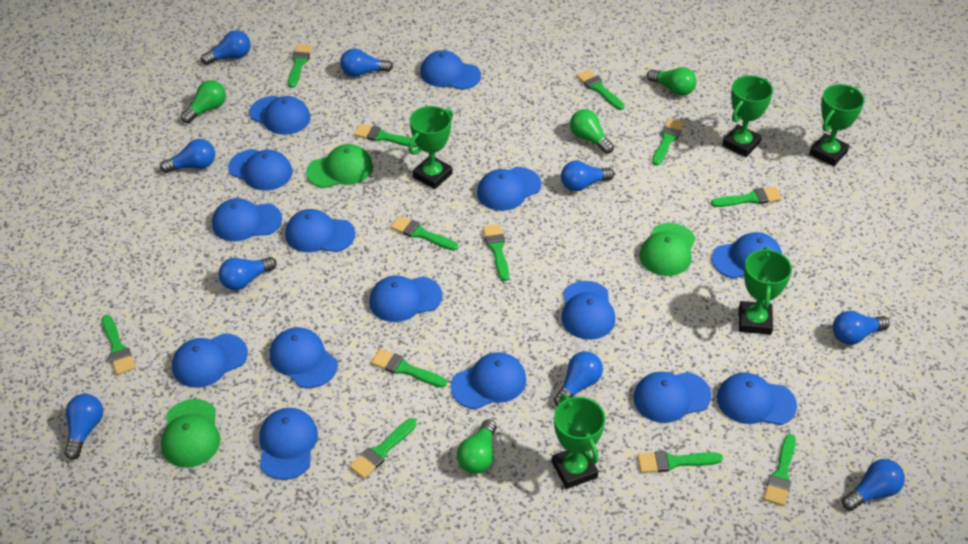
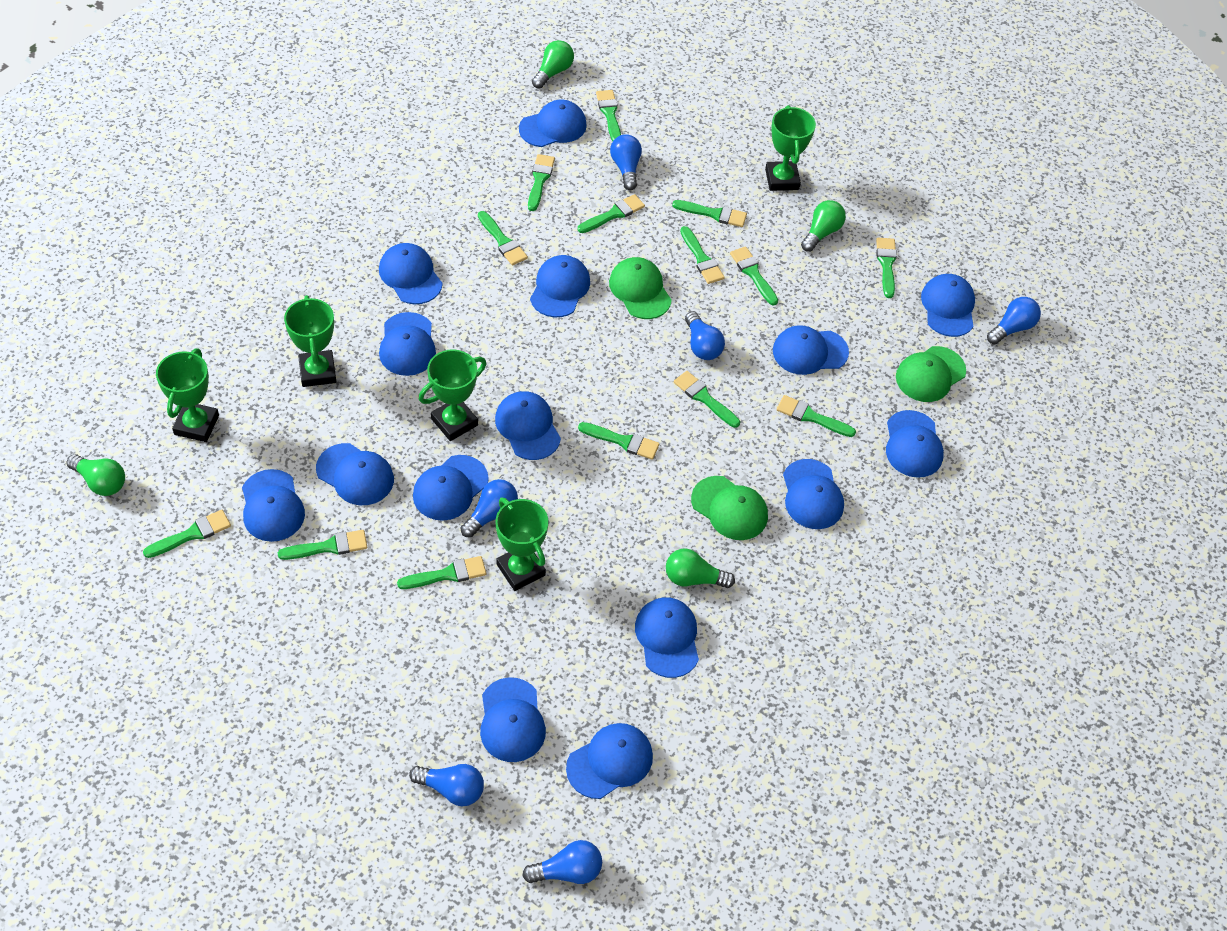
blue light bulb: [64,394,103,460] [160,139,215,173] [201,30,251,65] [218,257,277,290] [340,49,393,77] [554,351,603,406] [561,161,614,191] [833,311,890,345] [842,459,905,511] = 9 -> [409,764,484,806] [461,479,518,538] [522,840,602,884] [610,134,642,190] [685,311,725,360] [987,297,1041,344] = 6
green brush: [102,315,136,375] [288,44,312,88] [349,418,417,479] [354,124,418,147] [371,349,447,388] [391,216,458,251] [483,224,509,281] [576,69,625,110] [637,451,723,473] [652,118,684,166] [711,187,782,207] [764,434,796,506] = 12 -> [143,510,231,558] [278,530,367,560] [397,556,486,589] [478,211,528,265] [528,154,555,211] [577,194,645,233] [578,422,659,460] [596,90,621,141] [672,200,747,227] [674,371,740,428] [680,226,725,284] [730,246,778,306] [777,395,856,437] [876,238,897,298] = 14

